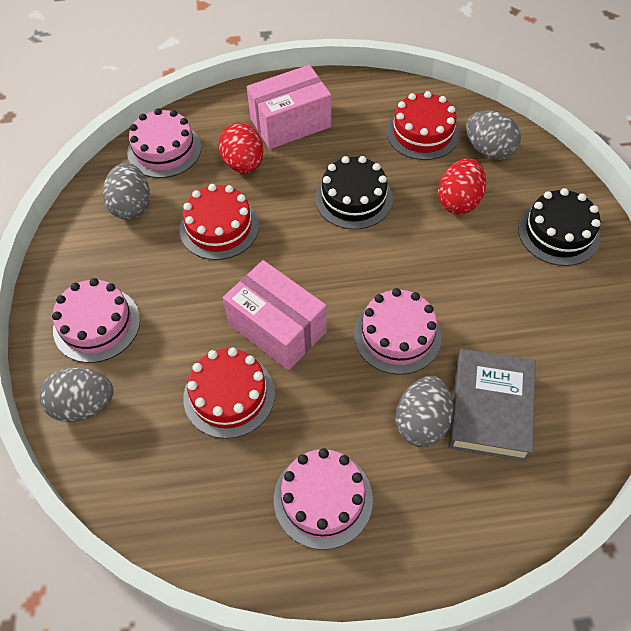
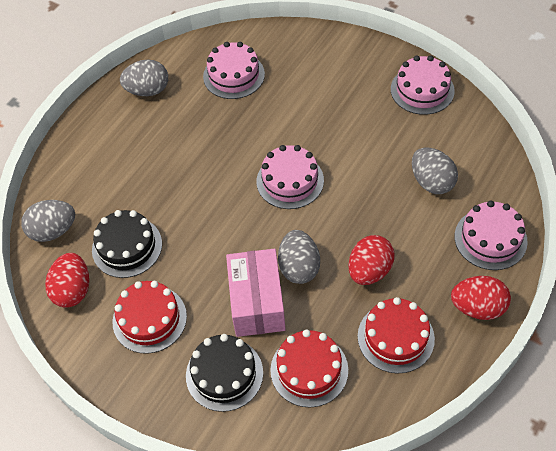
grey book: [448,349,536,462] = 1 -> none = 0
pink box: [223,260,327,370] [247,65,331,149] = 2 -> [226,249,286,337] = 1
red egg: [219,122,264,173] [438,158,486,214] = 2 -> [45,253,89,308] [349,235,395,285] [451,276,511,320] = 3

